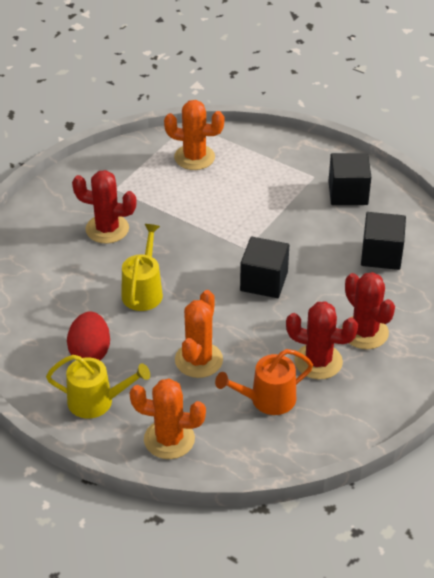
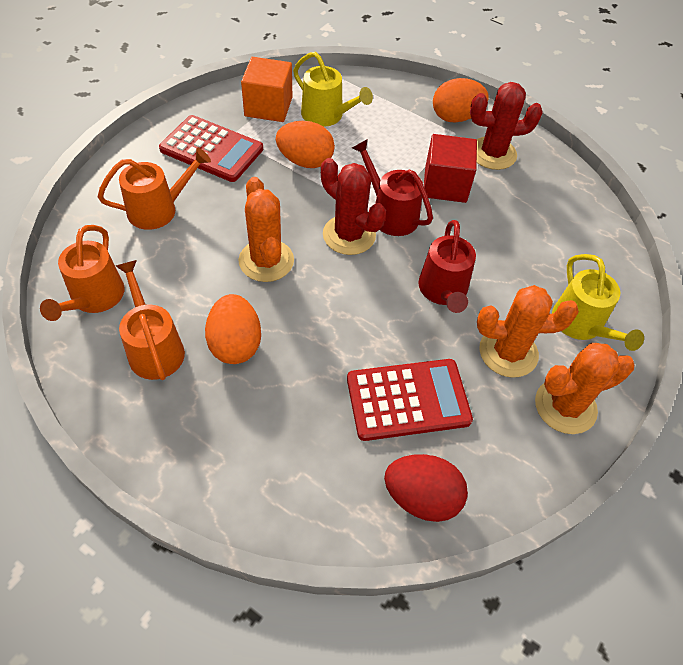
black cube: [240,237,289,298] [328,153,371,205] [361,212,406,270] = 3 -> none = 0
orange cube: none = 0 -> [241,57,292,122] = 1
orange egg: none = 0 -> [205,294,261,364] [276,121,335,168] [433,78,489,123] = 3
orange watering can: [215,349,313,415] = 1 -> [40,225,124,321] [97,148,211,230] [116,260,185,380] = 3
red cactus: [72,170,137,244] [286,301,358,379] [342,272,395,349] = 3 -> [321,158,386,255] [470,82,543,170] = 2
red calculator: none = 0 -> [159,115,263,182] [347,359,473,441] = 2
red cube: none = 0 -> [424,134,477,203] = 1
red watering can: none = 0 -> [352,139,433,236] [418,220,476,313] = 2

